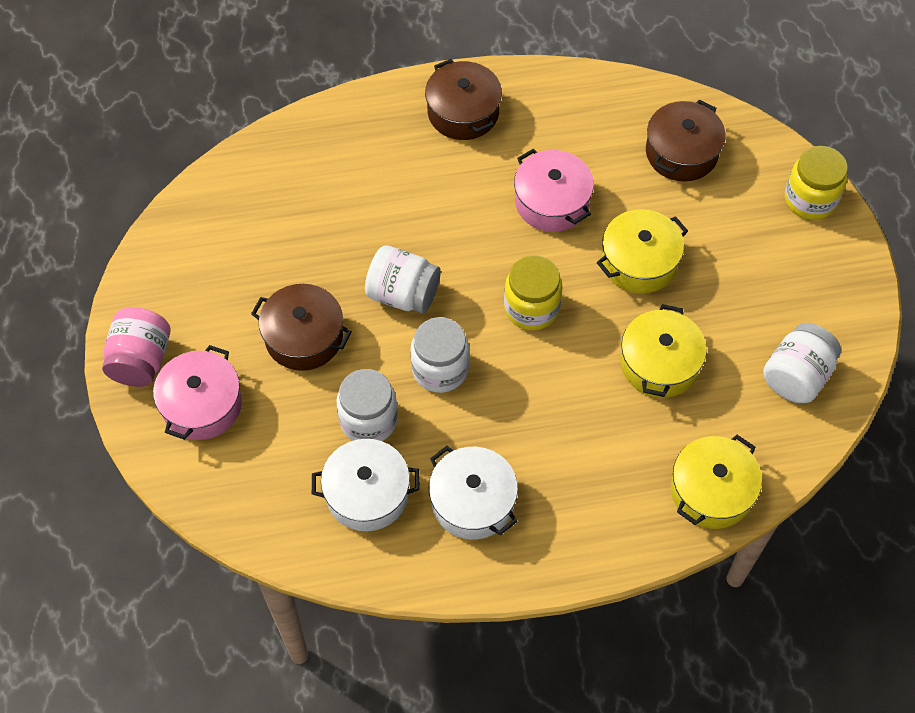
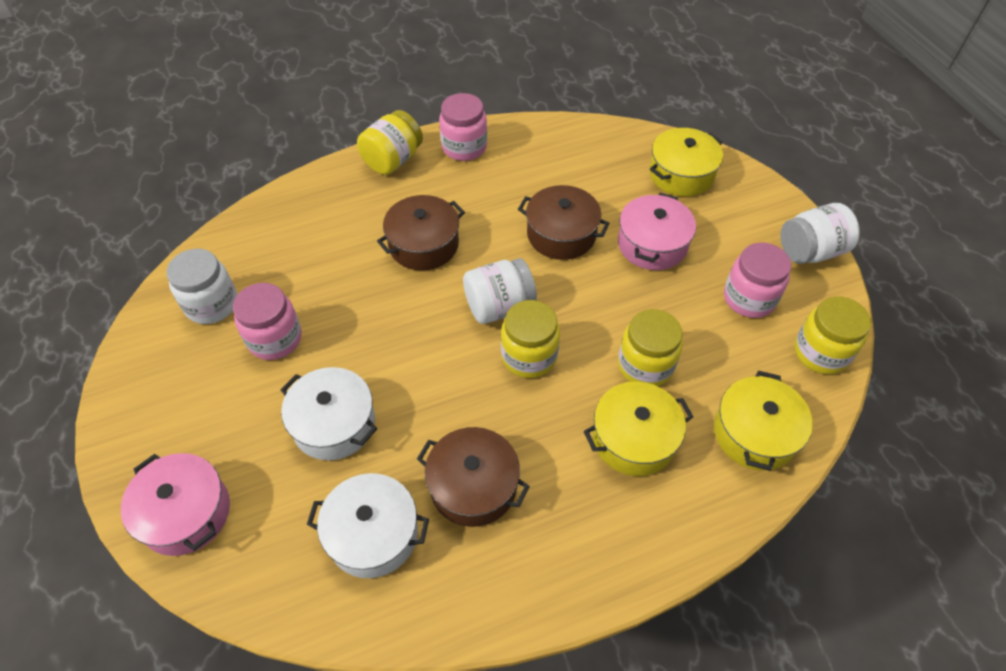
pink jar: [102,307,170,387] = 1 -> [233,283,302,360] [439,93,487,161] [724,243,791,318] = 3
white jar: [337,369,398,441] [365,245,441,313] [410,317,470,393] [763,323,841,403] = 4 -> [167,249,237,324] [463,258,537,324] [780,203,860,264] = 3
yellow jar: [504,255,563,330] [785,146,848,220] = 2 -> [357,110,423,175] [501,300,560,378] [618,309,683,386] [794,296,871,374] = 4

